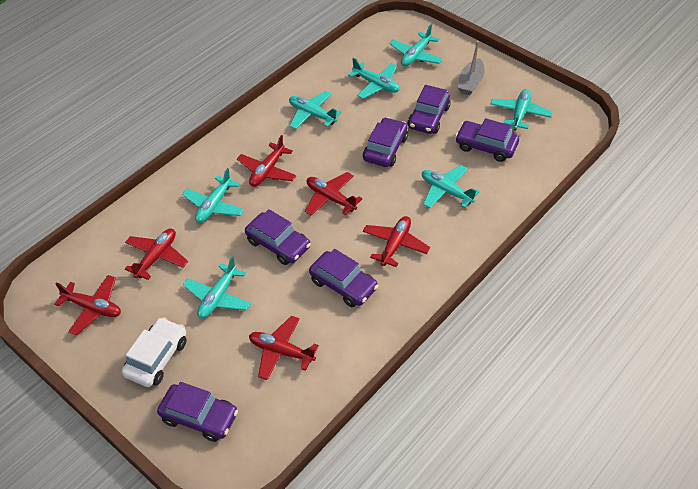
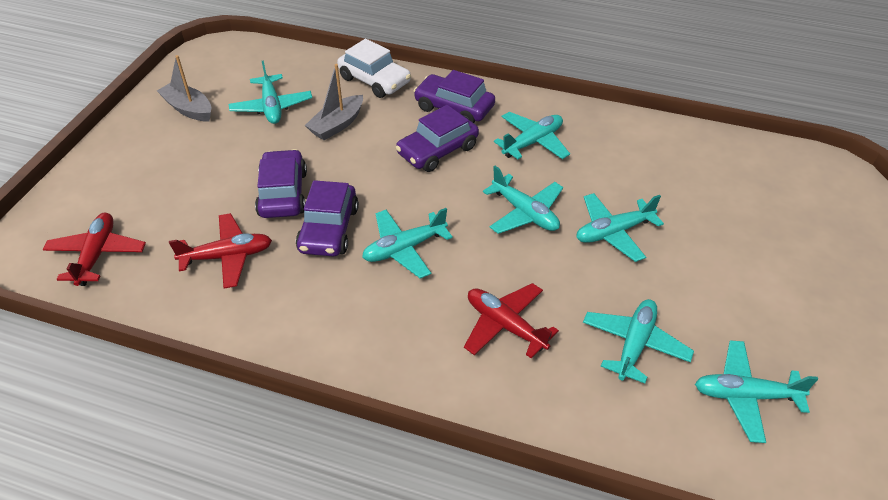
grey boat: [458,41,485,95] = 1 -> [157,55,211,121] [305,64,363,140] = 2
purple car: [157,382,238,442] [245,209,311,265] [309,249,378,307] [363,117,408,167] [407,85,451,134] [455,118,519,162] = 6 -> [255,149,307,218] [296,180,359,257] [396,105,479,172] [414,70,495,123] = 4
red plane: [54,275,121,335] [125,228,188,280] [237,135,297,187] [249,316,319,380] [305,172,362,215] [363,216,430,267] = 6 -> [43,213,146,286] [169,213,272,288] [464,283,559,359] = 3

